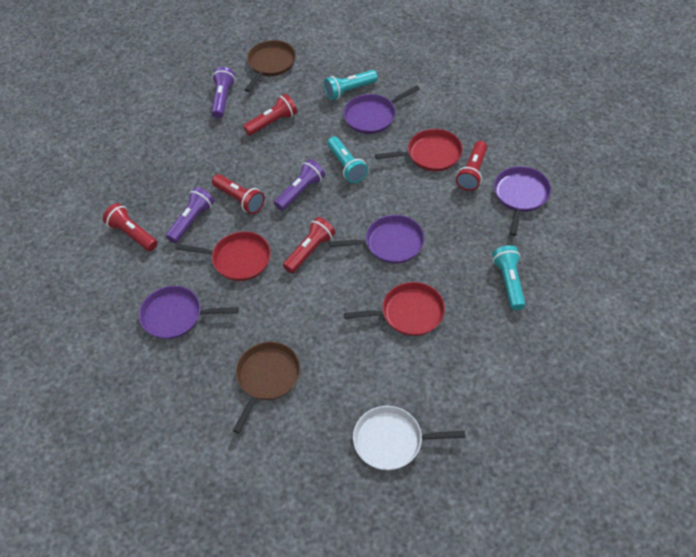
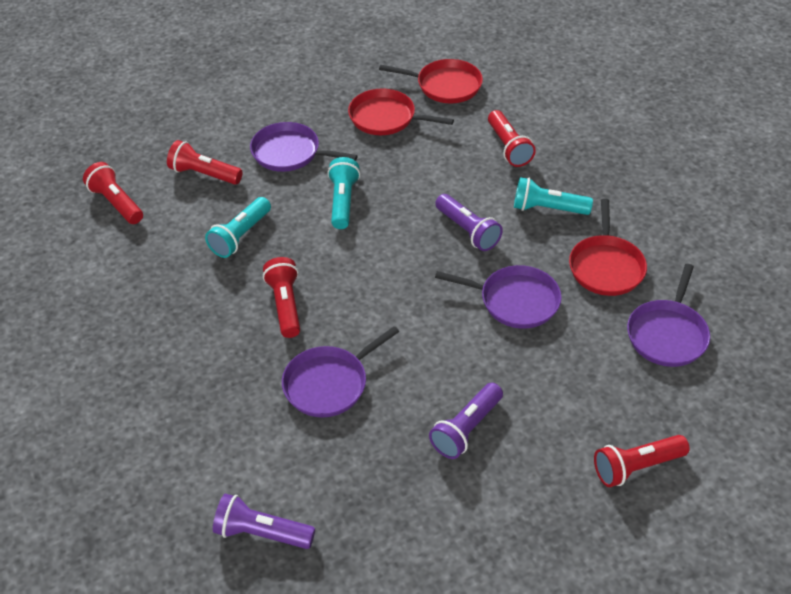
brown pan: [233,342,301,433] [245,40,296,92] = 2 -> none = 0
white pan: [353,406,465,470] = 1 -> none = 0

